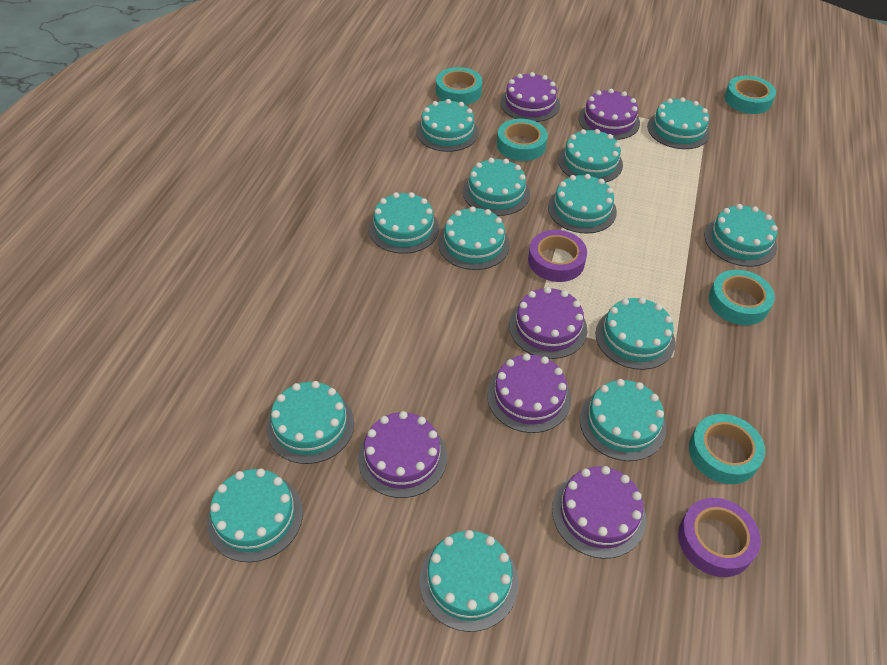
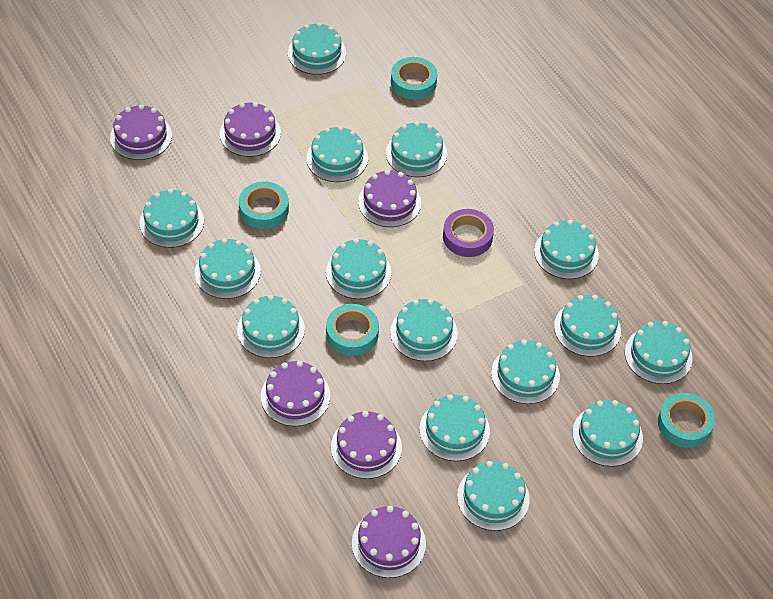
purple tape: [528,230,587,282] [678,498,761,577] = 2 -> [443,209,494,257] = 1
turquoise cake: [207,468,303,562] [267,381,354,464] [369,192,439,254] [416,99,479,152] [419,530,519,632] [438,206,510,270] [463,158,530,216] [548,174,617,234] [558,129,623,183] [580,379,666,461] [596,297,675,370] [647,97,710,149] [705,204,778,267] = 13 -> [140,189,204,248] [195,238,261,299] [237,295,305,358] [288,23,346,75] [306,126,368,182] [326,238,391,299] [386,121,447,177] [390,299,458,361] [419,394,490,461] [457,461,530,531] [491,339,560,404] [534,220,599,279] [554,295,621,357] [573,400,643,467] [625,321,693,384] = 15
turquoise tape: [436,67,482,105] [497,119,548,161] [689,414,765,484] [709,270,775,325] [724,76,776,114] = 5 -> [239,181,289,229] [326,304,379,356] [391,57,437,100] [658,393,715,448] = 4

